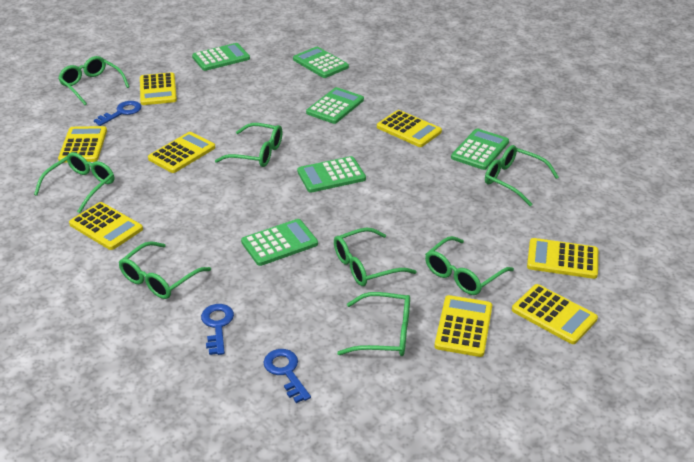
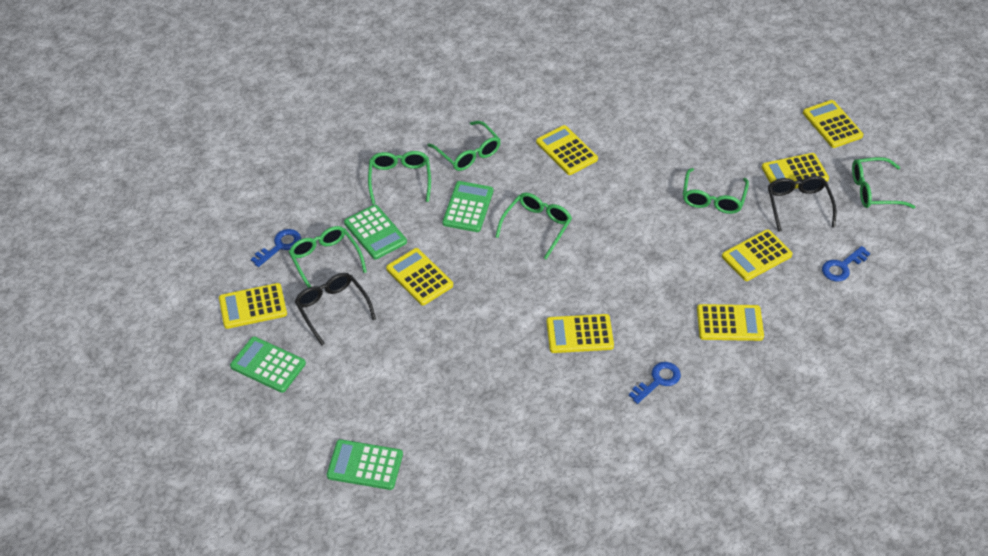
black glasses: none = 0 -> [295,273,376,345] [768,176,837,232] = 2
green calculator: [192,43,250,71] [241,219,318,266] [293,47,349,78] [297,156,366,193] [306,87,364,124] [451,129,509,170] = 6 -> [230,336,306,393] [327,439,403,490] [344,205,407,259] [442,181,493,232] = 4
green glasses: [34,152,114,213] [58,56,129,105] [119,241,211,299] [215,123,283,167] [334,227,417,286] [337,292,410,356] [425,236,514,295] [485,145,559,206] = 8 -> [289,226,367,288] [368,151,431,204] [428,121,501,171] [495,193,572,259] [683,168,749,214] [852,157,915,209] = 6

